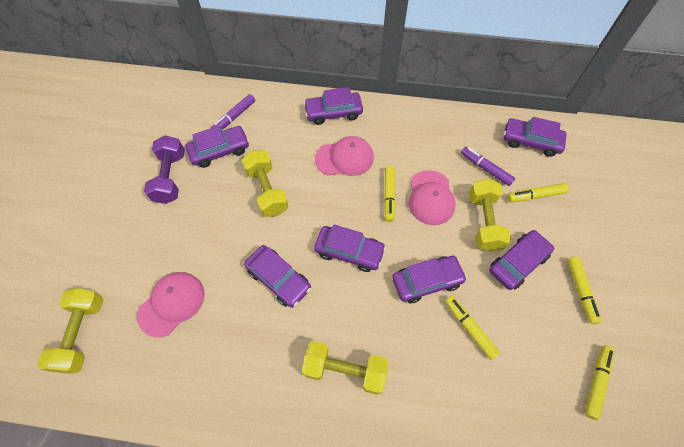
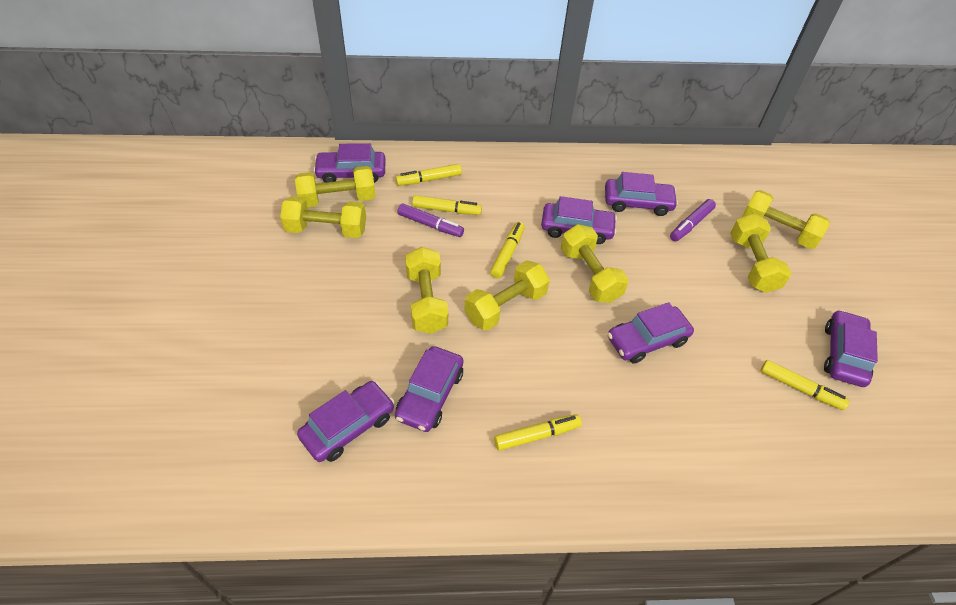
pink cap: [137,272,205,337] [315,136,374,176] [409,170,455,225] = 3 -> none = 0
purple dumbbell: [144,135,185,204] = 1 -> none = 0
yellow dumbbell: [37,288,103,374] [242,150,289,217] [302,341,388,395] [469,178,511,252] = 4 -> [280,196,366,238] [295,166,376,207] [405,247,448,334] [464,260,550,331] [561,224,629,303] [730,213,791,293] [742,190,830,249] = 7

